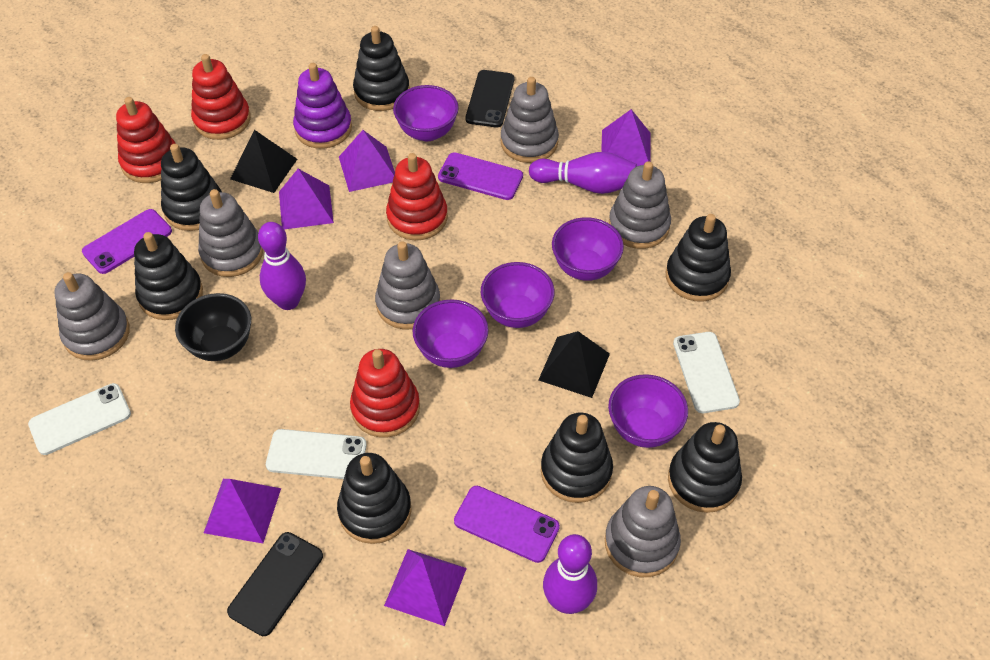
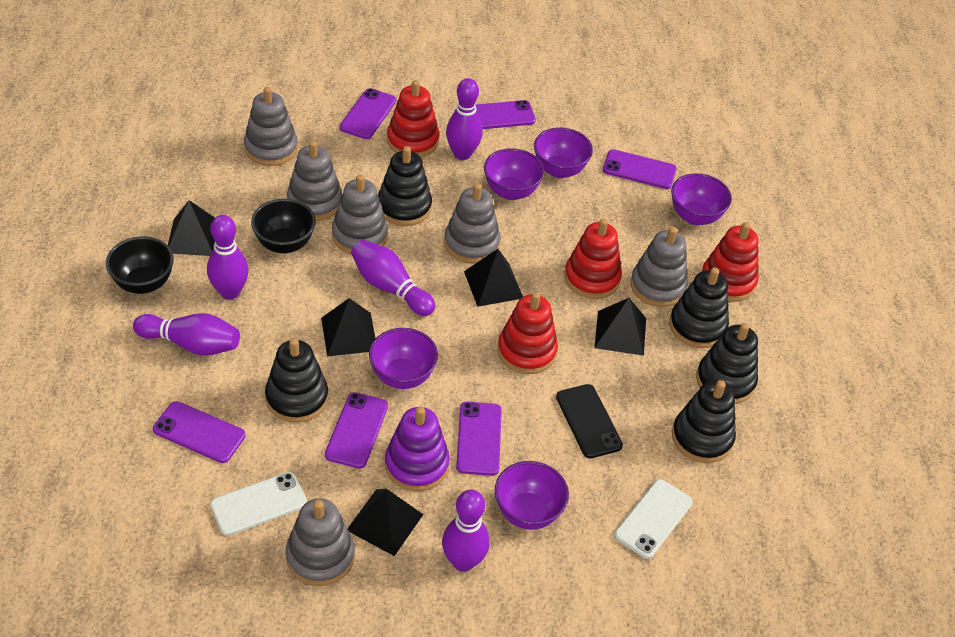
black bowl: [175,293,251,361] = 1 -> [106,236,174,294] [251,199,316,253] = 2
black phone: [227,532,323,636] [465,70,514,128] = 2 -> [556,384,623,458] = 1
black pyramid: [230,130,297,193] [539,331,610,398] = 2 -> [168,200,215,256] [321,298,376,356] [347,489,424,556] [464,249,523,307] [594,298,646,356] = 5
black stacking toy: [134,232,203,320] [161,144,222,231] [337,453,411,544] [353,26,410,111] [541,413,613,503] [666,214,731,302] [668,422,742,513] = 7 -> [265,338,328,423] [378,146,432,226] [669,268,729,348] [672,380,736,463] [696,323,758,404] = 5
purple bowling pin: [258,222,306,310] [529,152,637,194] [543,534,597,614] = 3 -> [133,313,240,356] [207,215,249,299] [351,240,435,316] [442,490,490,572] [446,78,483,160] = 5
purple phone: [82,209,172,274] [438,152,523,200] [454,486,560,563] = 3 -> [153,401,245,463] [325,392,388,469] [339,88,396,139] [456,402,502,476] [475,100,536,129] [603,149,677,189] = 6
purple pyramid: [204,479,281,543] [279,169,334,229] [339,130,395,192] [384,549,467,626] [601,109,650,166] = 5 -> none = 0
white phone: [28,383,131,455] [266,429,367,479] [673,332,740,413] = 3 -> [210,472,307,536] [614,479,693,559] = 2

